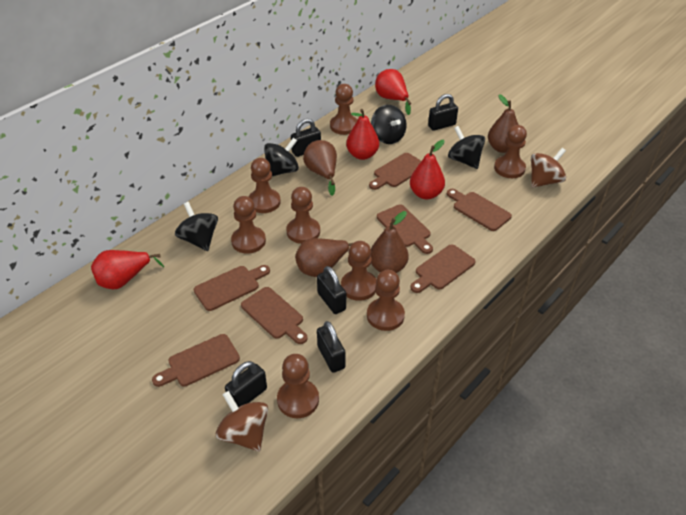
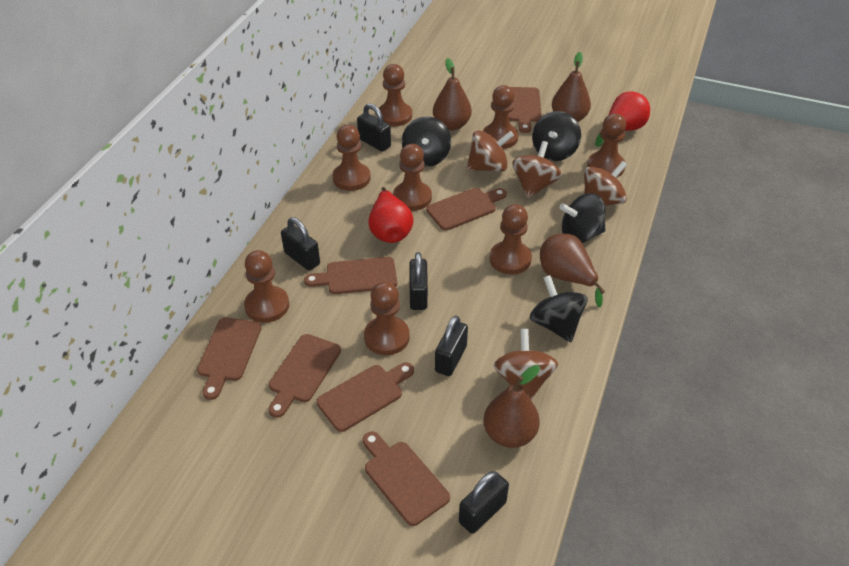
brown spinning top: [216,391,268,452] [531,148,566,188] = 2 -> [467,130,514,172] [494,329,558,399] [512,141,562,198] [584,161,628,206] = 4
red pear: [91,250,164,289] [346,109,379,160] [375,69,411,115] [410,140,445,199] = 4 -> [368,187,414,243] [595,91,650,147] = 2

